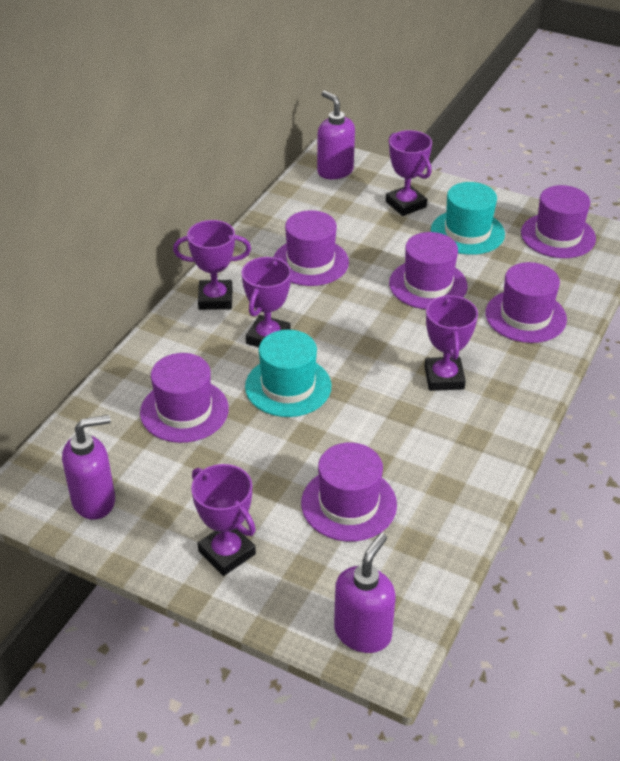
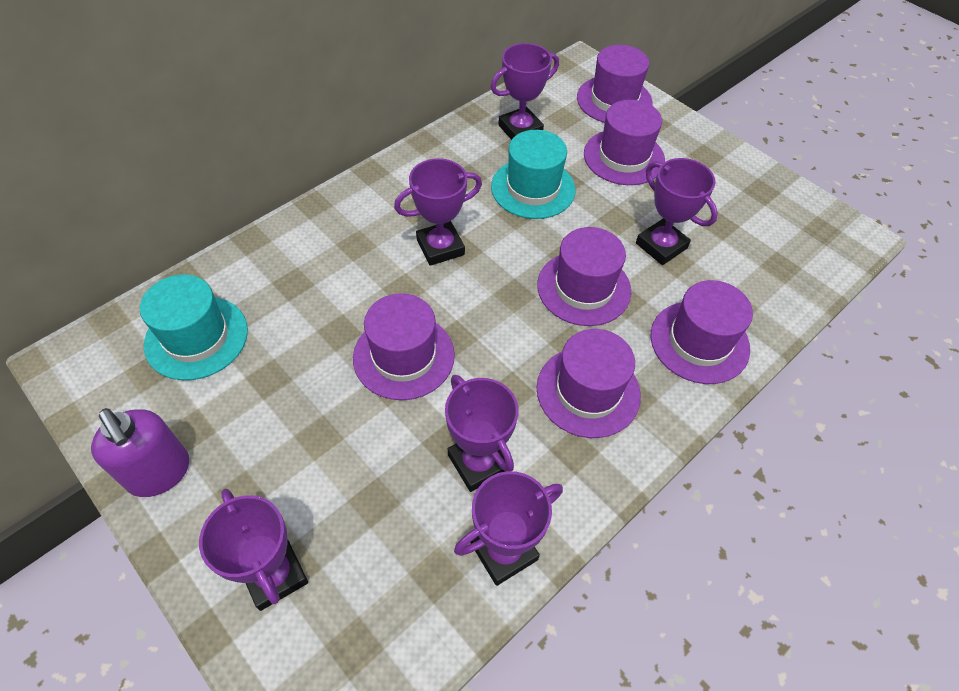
purple soap dispenser: [62,415,115,520] [317,91,355,180] [334,533,396,653] = 3 -> [91,408,189,497] = 1
purple trophy: [173,220,251,310] [191,464,256,576] [242,257,291,347] [386,130,432,216] [424,294,478,391] = 5 -> [199,489,308,611] [394,158,482,266] [445,375,519,492] [454,471,563,586] [491,43,559,140] [636,158,718,265] = 6

